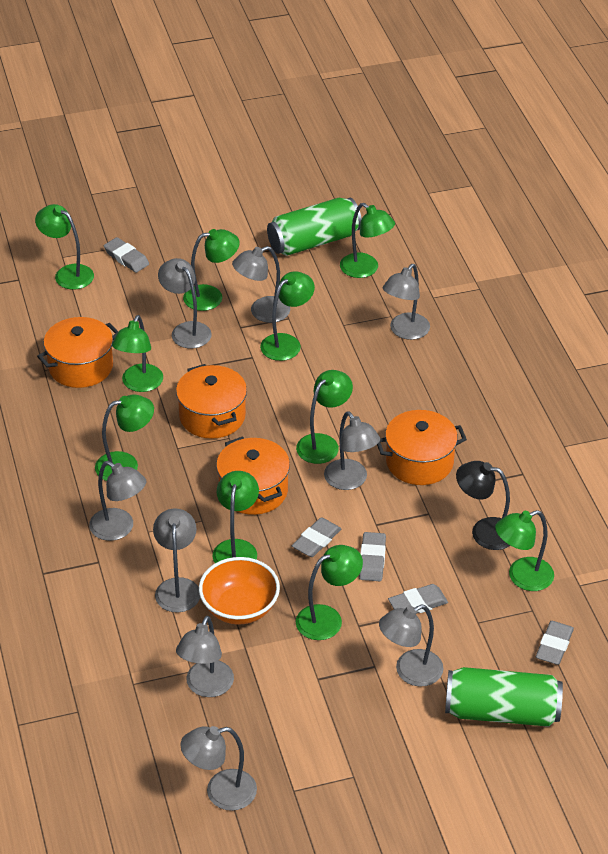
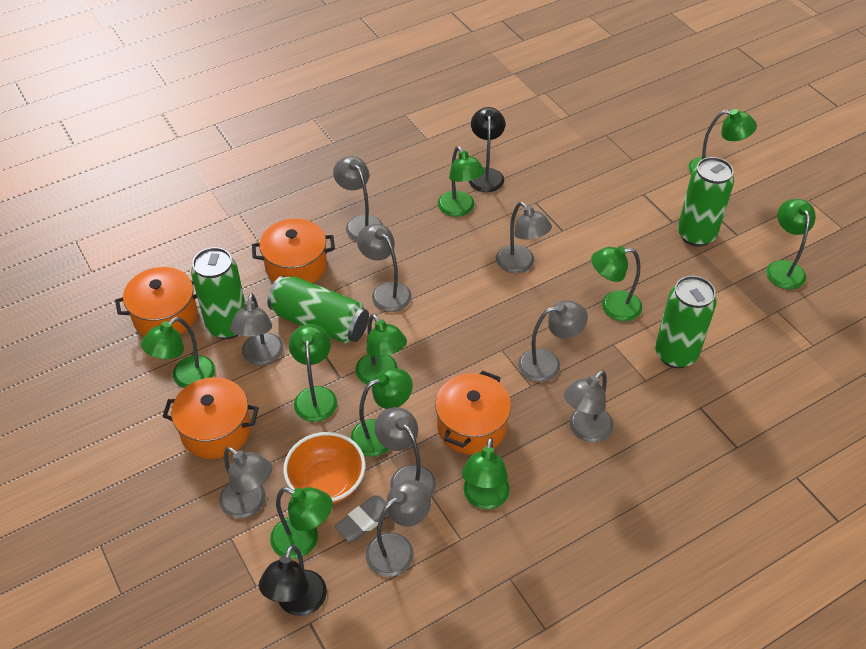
black lamp: [456,461,510,550] = 1 -> [259,545,327,616] [469,107,505,192] = 2
green can: [267,198,362,256] [445,667,563,727] = 2 -> [191,247,245,339] [267,276,369,343] [655,276,716,368] [678,157,734,247] = 4
grey eraser: [104,237,149,273] [292,518,341,557] [359,532,386,581] [388,584,448,614] [536,621,574,665] = 5 -> [335,495,389,542] = 1

